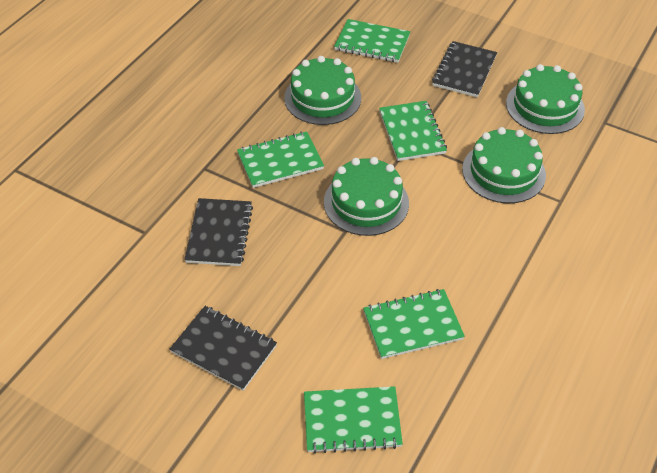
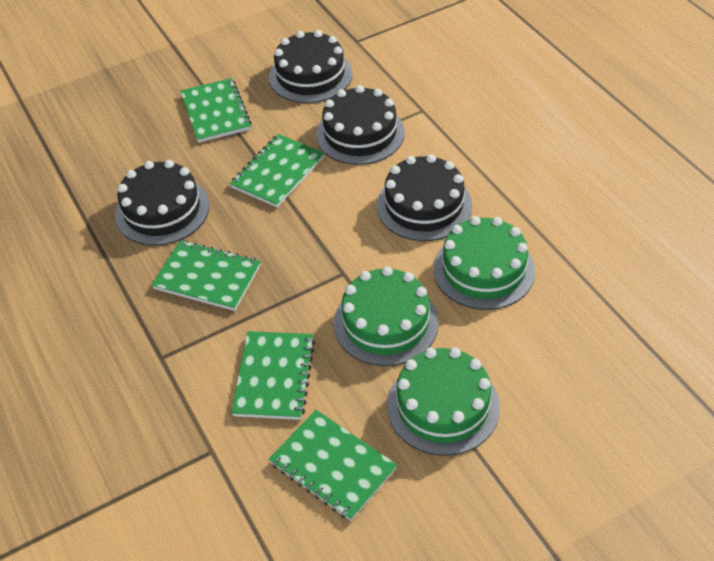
black cake: none = 0 -> [115,160,209,246] [269,30,352,103] [316,85,405,165] [377,154,472,241] = 4
black notebook: [170,306,277,391] [184,198,253,266] [432,41,497,97] = 3 -> none = 0
green cake: [284,56,361,125] [324,157,409,236] [462,127,546,203] [506,64,585,134] = 4 -> [334,266,439,366] [387,347,500,456] [433,216,535,310] = 3

